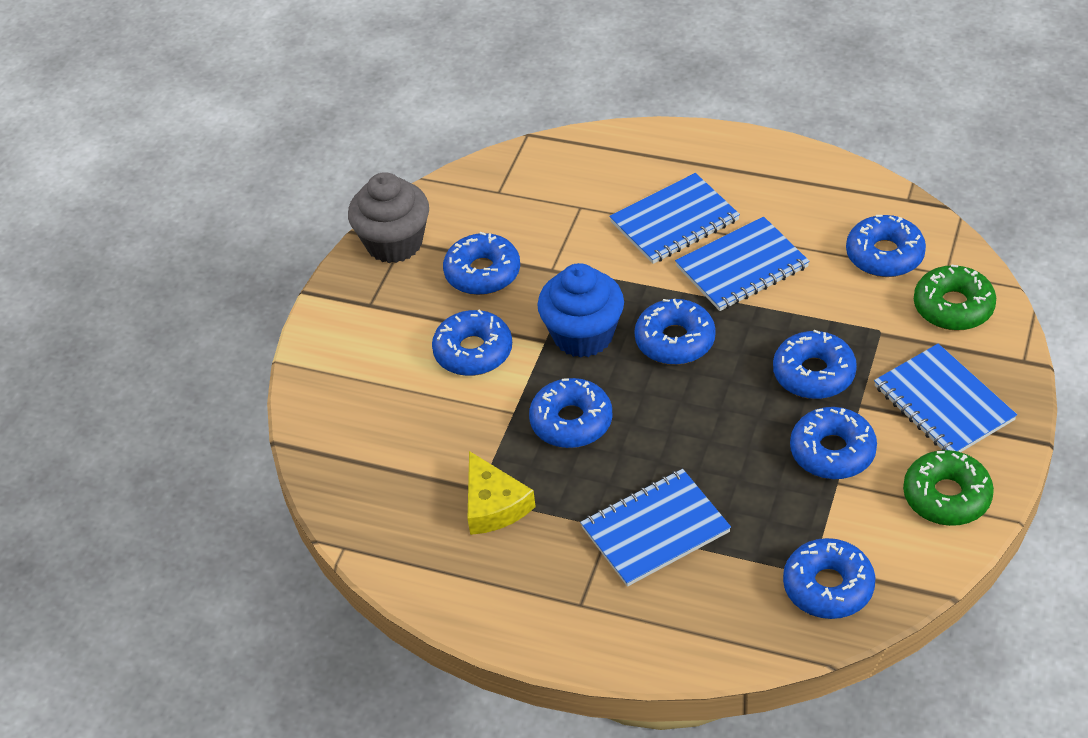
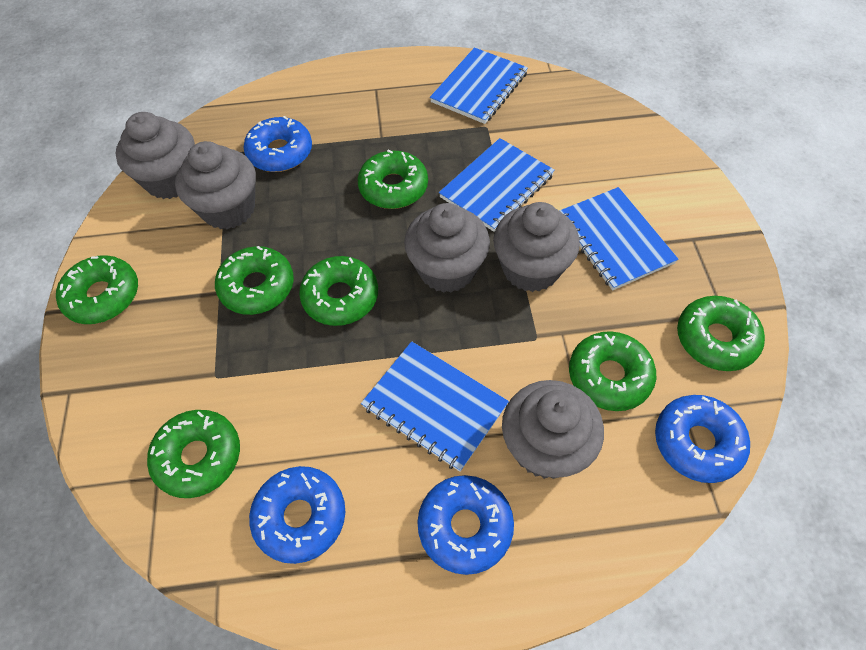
blue cupcake: [537,263,624,358] = 1 -> none = 0
blue donut: [432,309,512,376] [443,232,520,295] [529,378,613,448] [634,299,716,365] [773,330,857,399] [783,538,876,619] [790,407,877,479] [846,215,926,277] = 8 -> [243,116,312,172] [249,466,345,564] [417,475,514,575] [655,395,750,483] = 4
green donut: [903,450,994,526] [914,265,996,331] = 2 -> [56,255,138,324] [147,410,240,498] [215,246,294,315] [299,256,378,326] [358,150,428,209] [569,331,656,411] [677,296,765,371] = 7
grey cupcake: [348,172,429,263] = 1 -> [115,112,195,199] [175,141,256,229] [404,203,490,293] [493,202,580,292] [502,380,604,479] = 5
yellow cheese: [468,451,536,535] = 1 -> none = 0

